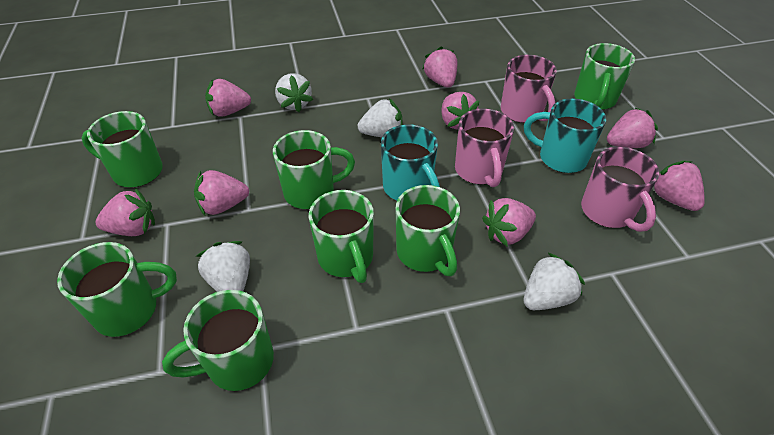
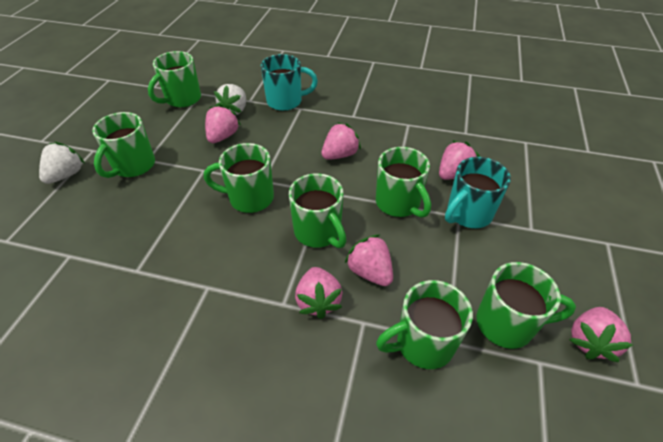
pink mug: [455,108,514,187] [501,55,557,123] [581,147,660,232] = 3 -> none = 0
pink strawberry: [95,188,155,236] [194,170,249,215] [205,79,251,117] [423,46,457,88] [441,92,480,129] [482,198,536,247] [607,108,658,148] [654,161,705,211] = 8 -> [205,104,241,143] [295,267,343,319] [321,122,361,160] [344,234,393,286] [439,140,480,180] [569,307,633,362] = 6
white strawberry: [196,241,250,292] [275,73,313,112] [358,98,403,137] [524,252,585,310] = 4 -> [39,142,85,184] [214,84,246,115] = 2

